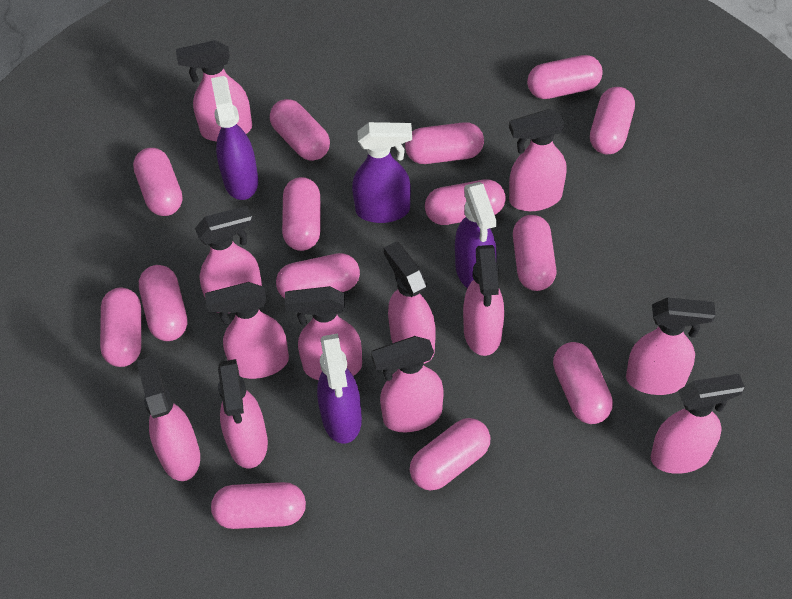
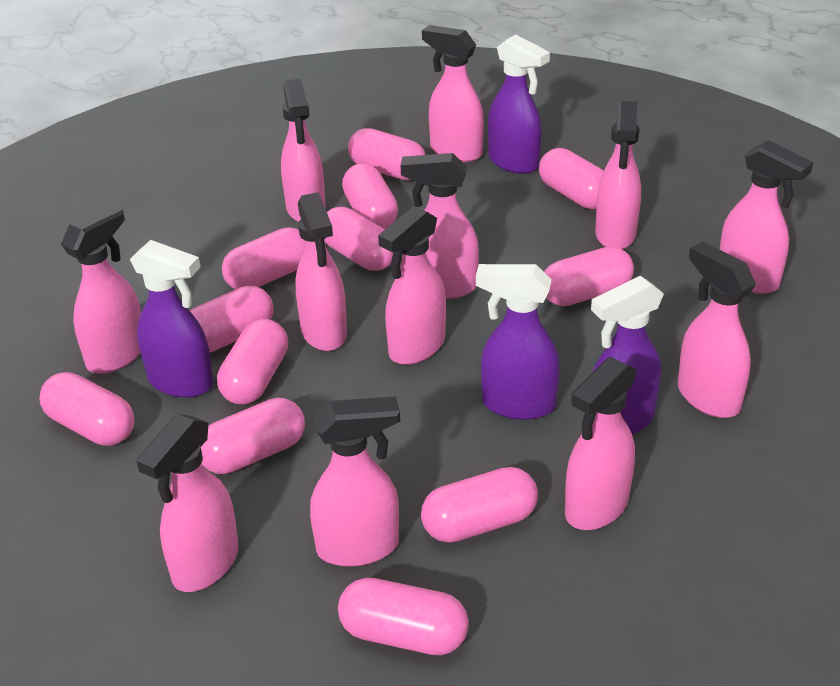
pink capsule: [100,288,141,367] [133,148,182,216] [139,265,187,341] [211,482,306,529] [270,99,330,161] [276,253,360,298] [282,177,320,251] [405,122,484,164] [410,418,490,491] [425,179,506,225] [513,215,557,291] [527,55,603,99] [553,342,613,424] [590,87,635,155] = 14 -> [39,372,134,446] [189,286,274,353] [201,398,305,474] [217,319,288,405] [222,227,306,289] [324,207,393,271] [338,578,469,655] [342,163,398,229] [348,128,426,180] [421,467,538,543] [539,148,604,209] [544,246,634,306] = 12

